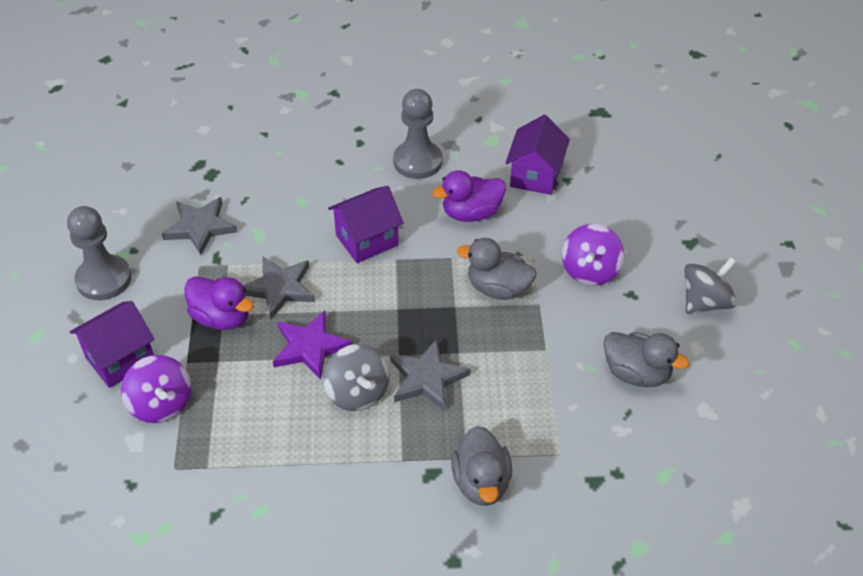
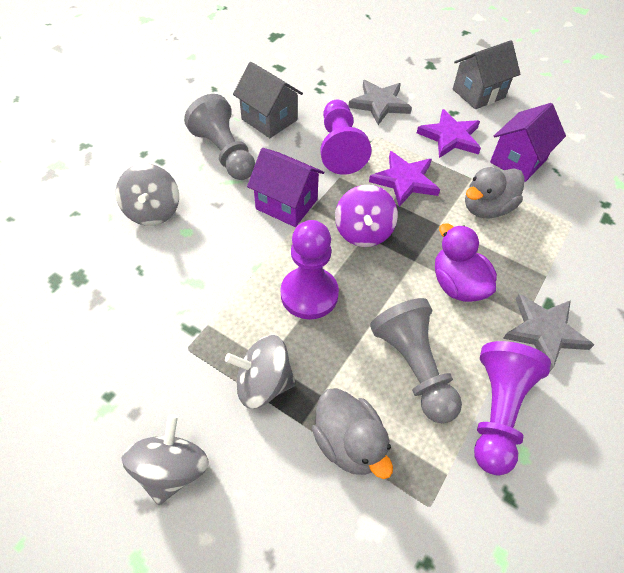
grey duck: [451,426,512,506] [457,238,536,300] [603,332,689,387] = 3 -> [312,388,393,479] [465,167,524,218] = 2
grey house: none = 0 -> [233,62,303,138] [453,40,520,109] = 2
grey spinning top: [324,344,389,411] [684,257,737,314] = 2 -> [116,164,179,226] [121,415,209,505] [225,335,296,409] = 3
grey star: [162,197,238,255] [243,256,315,319] [390,339,471,411] = 3 -> [349,80,412,125] [503,294,594,371] = 2
purple duck: [184,277,254,330] [432,170,506,222] = 2 -> [435,223,497,302] = 1
purple house: [70,301,155,388] [328,186,404,263] [506,115,570,195] = 3 -> [247,148,324,227] [490,103,566,182] = 2
purple pawn: none = 0 -> [280,220,339,319] [320,100,371,175] [474,341,551,476] = 3
purple spinning top: [121,355,191,423] [562,224,624,286] = 2 -> [335,185,398,247] = 1
purple star: [273,310,352,380] = 1 -> [369,151,440,207] [417,109,481,158] = 2

